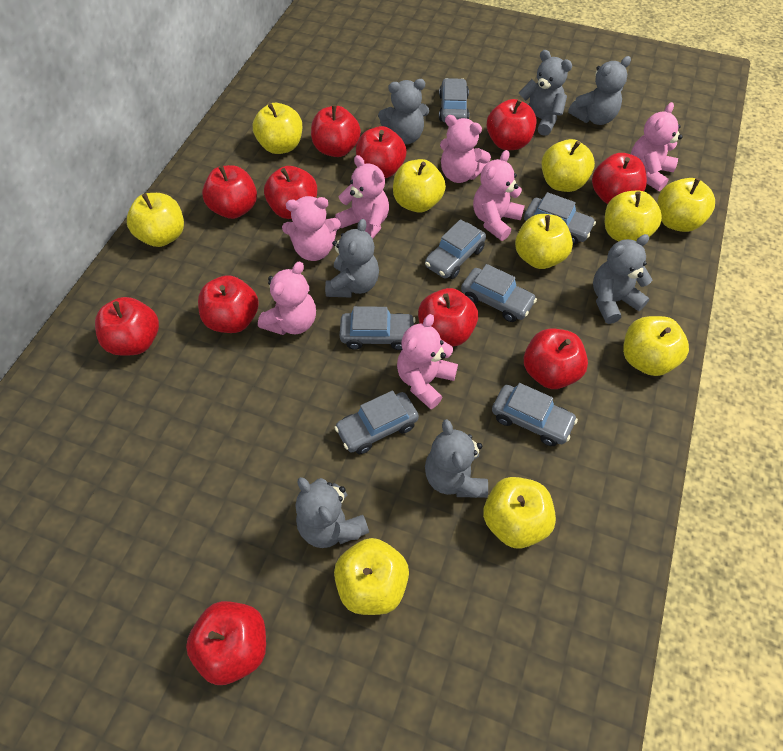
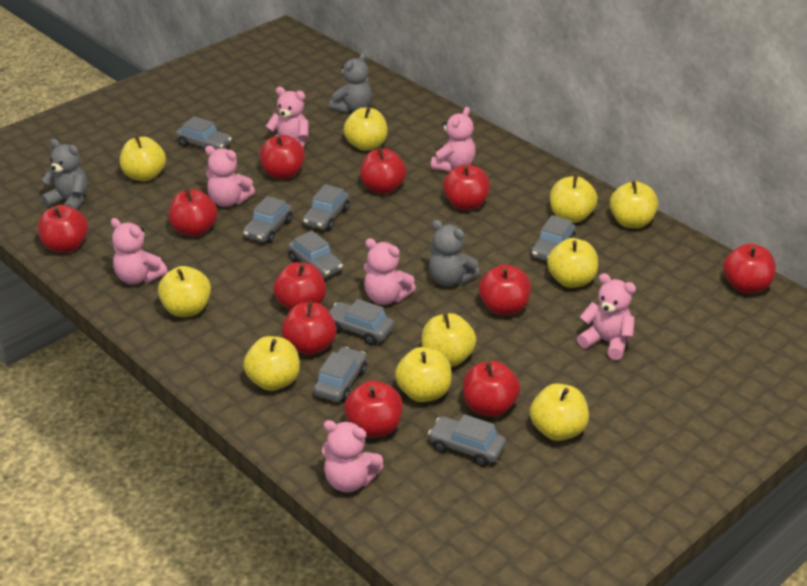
grey car: [334,390,419,454] [340,306,416,350] [425,219,486,279] [439,78,469,123] [461,264,537,322] [492,383,578,446] [524,192,596,245] = 7 -> [176,116,232,150] [243,196,293,243] [288,231,343,278] [303,184,350,231] [313,347,367,402] [329,299,394,345] [428,414,506,467] [531,215,576,261] = 8
grey teddy bear: [296,477,369,548] [325,219,379,297] [378,79,429,145] [425,419,488,498] [519,50,572,136] [568,56,631,125] [593,234,652,324] = 7 -> [41,139,88,210] [329,53,372,113] [429,220,480,287] = 3

